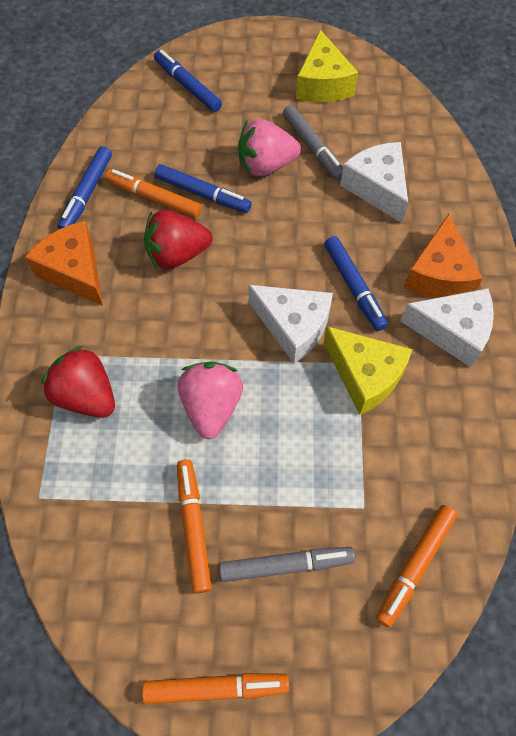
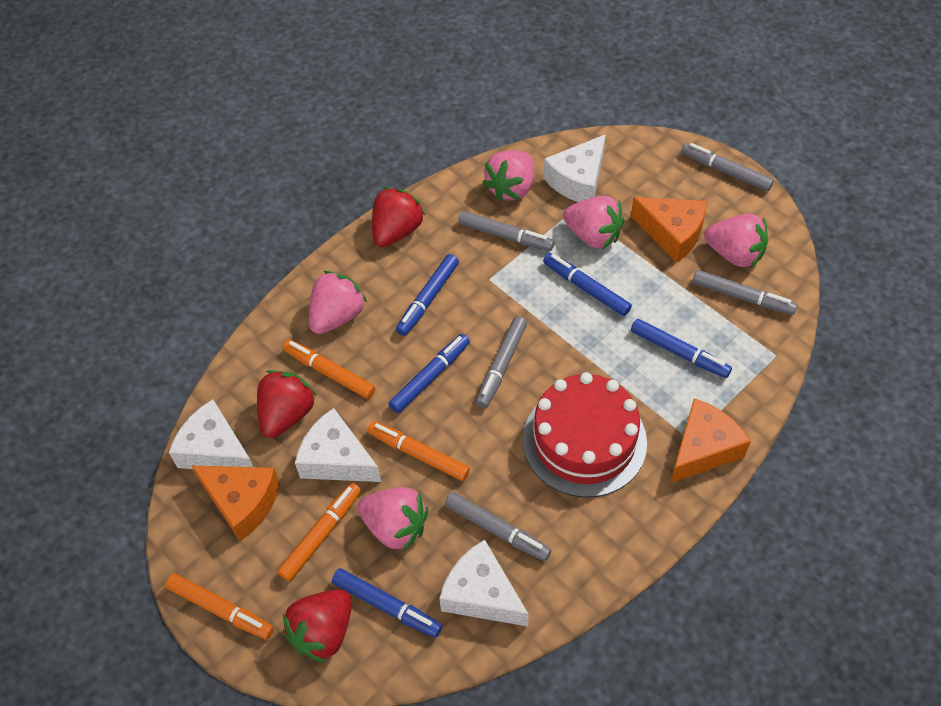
blue marker: [58,146,112,229] [154,50,222,112] [155,164,252,213] [324,236,388,331] = 4 -> [332,568,442,638] [389,334,470,413] [396,254,459,336] [543,253,632,316] [631,319,732,378] = 5
grey marker: [219,547,355,582] [283,105,343,181] = 2 -> [445,492,551,561] [458,211,554,251] [476,316,527,408] [681,143,774,192] [693,270,797,315] = 5
orange cheese: [25,221,103,306] [403,214,483,298] = 2 -> [191,465,280,541] [631,197,707,263] [670,398,751,483] = 3
pink strawberry: [178,361,243,439] [238,119,301,176] = 2 -> [309,271,367,334] [357,487,429,551] [483,150,534,201] [563,196,624,249] [704,214,768,268] = 5
red cake: none = 0 -> [523,372,647,498] = 1
red strawberry: [41,346,115,418] [144,210,213,269] = 2 -> [257,370,317,438] [283,589,352,663] [372,187,425,247] = 3
white cheese: [248,285,333,364] [340,142,408,223] [400,288,494,367] = 3 -> [169,399,253,469] [295,408,381,482] [439,540,529,626] [544,134,606,202] = 4
yellow cheese: [296,30,358,103] [324,326,413,415] = 2 -> none = 0

